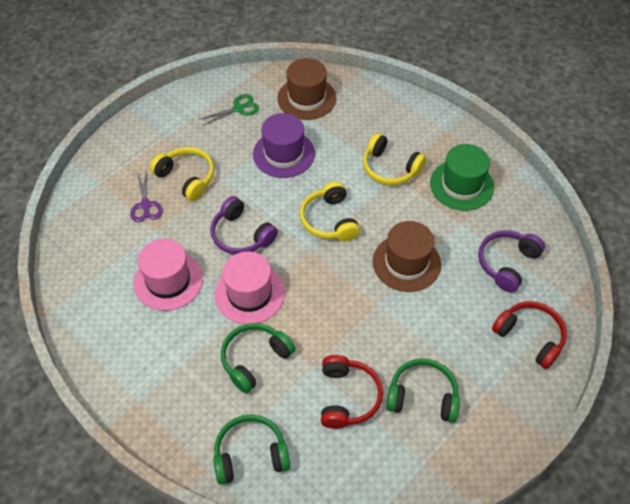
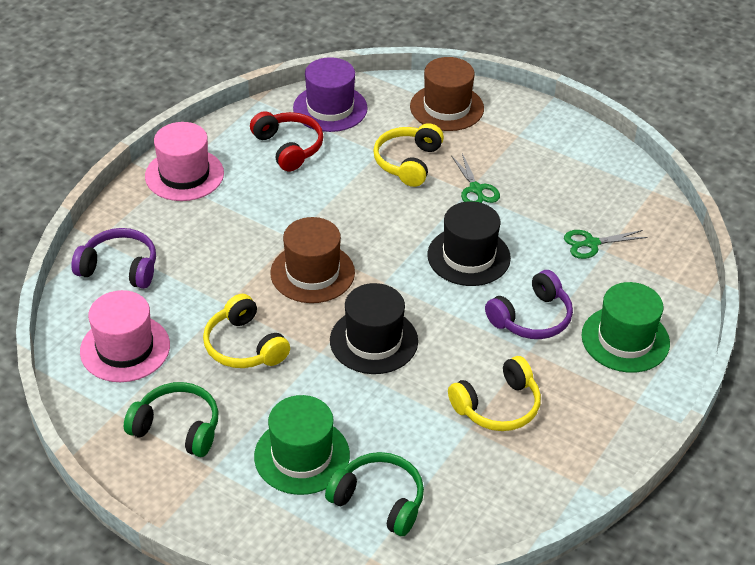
black hat: none = 0 -> [330,283,418,374] [427,201,511,286] = 2
green hat: [430,144,494,211] = 1 -> [254,395,350,495] [582,282,670,373] = 2
green headphones: [213,414,290,485] [221,323,295,393] [386,358,460,423] = 3 -> [124,382,219,457] [325,452,424,536] = 2
green scissors: [199,94,259,126] = 1 -> [451,153,500,203] [564,230,648,259] = 2
purple scissors: [130,172,162,222] = 1 -> none = 0
red headphones: [321,355,383,429] [492,301,567,369] = 2 -> [250,111,323,171] = 1

